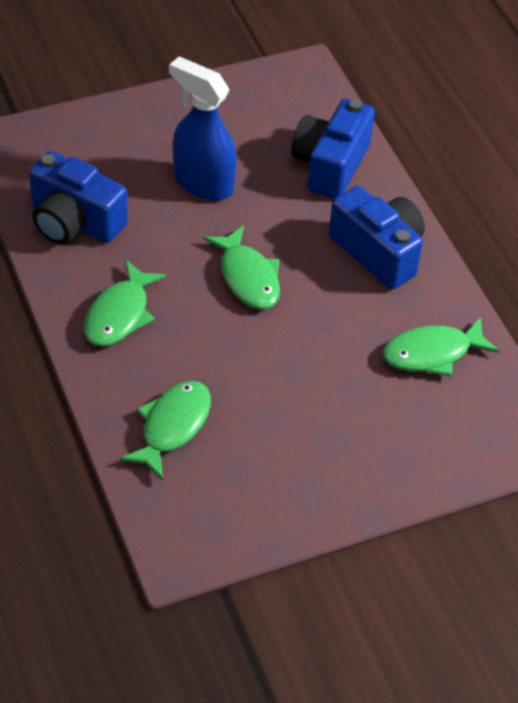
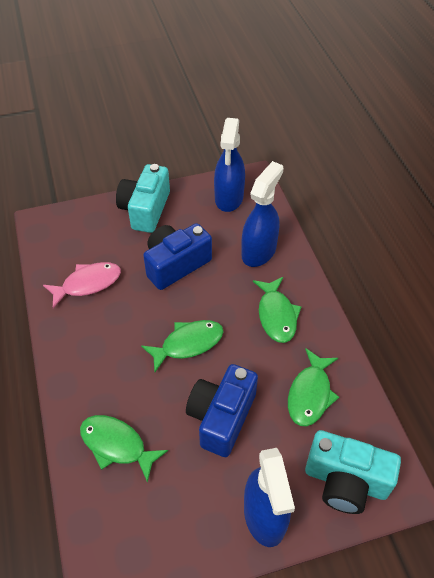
blue camera: [29,151,128,244] [291,98,375,199] [329,186,425,290] = 3 -> [143,223,212,290] [186,364,258,457] = 2
blue spray bottle: [169,56,237,201] = 1 -> [214,118,245,212] [241,161,284,267] [244,448,295,547] = 3
pink fish: none = 0 -> [43,262,121,308] = 1
turquoise camera: none = 0 -> [116,164,170,233] [305,430,401,514] = 2

